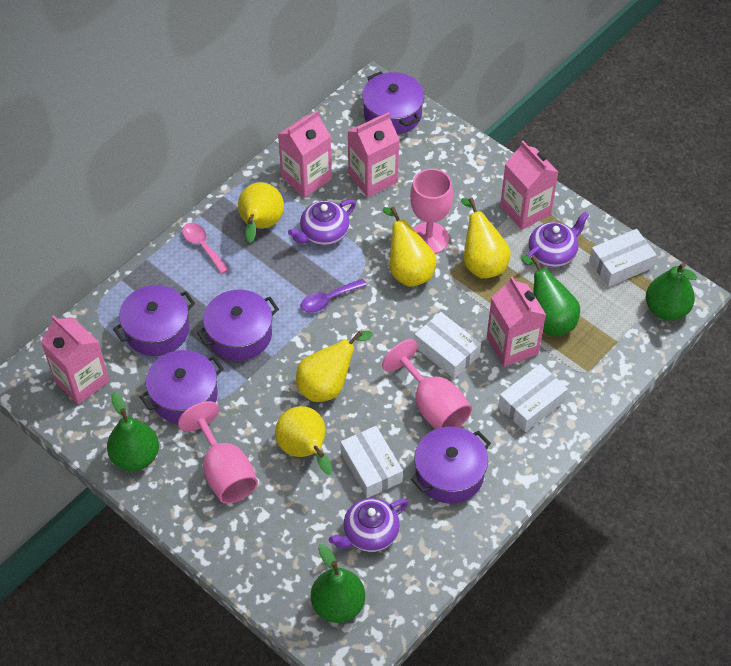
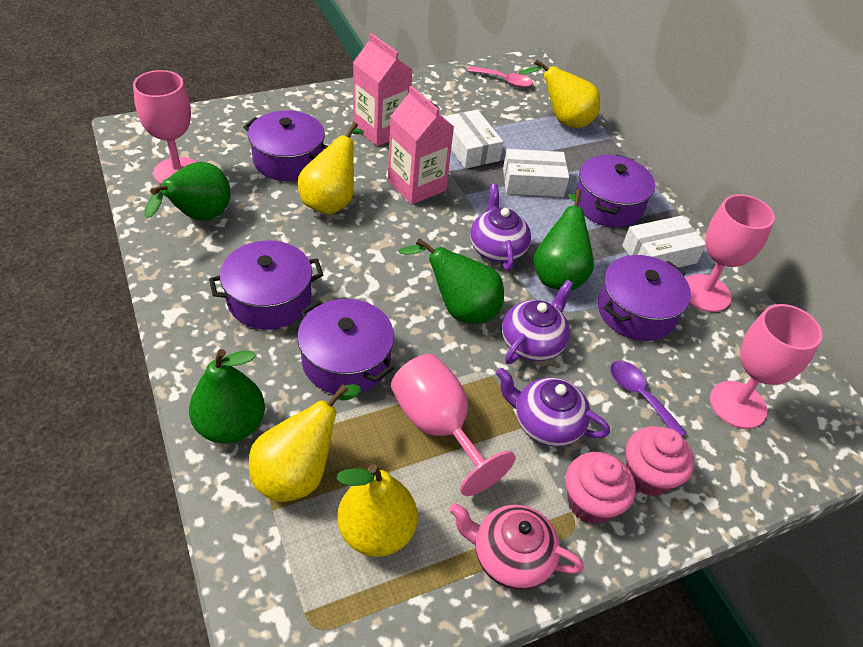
pink carton: [41,315,109,405] [278,110,332,198] [347,112,399,197] [487,276,546,367] [500,141,558,230] = 5 -> [353,33,412,146] [388,86,454,204] = 2
pink cupcake: none = 0 -> [565,452,636,525] [626,426,694,496] = 2
pink goblet: [178,401,258,504] [382,339,472,429] [410,169,453,254] = 3 -> [133,70,197,184] [391,354,515,496] [685,194,775,312] [710,304,822,429] = 4
pink teapot: none = 0 -> [449,503,584,590] = 1
white box: [341,426,403,498] [414,312,481,379] [498,364,568,432] [589,229,657,287] = 4 -> [443,110,503,169] [503,149,569,197] [622,216,706,268] = 3
yellow pear: [238,182,284,243] [275,406,333,475] [296,331,372,402] [383,206,436,287] [461,198,511,279] = 5 -> [249,384,361,502] [298,122,364,215] [336,464,418,557] [519,59,600,128] = 4

